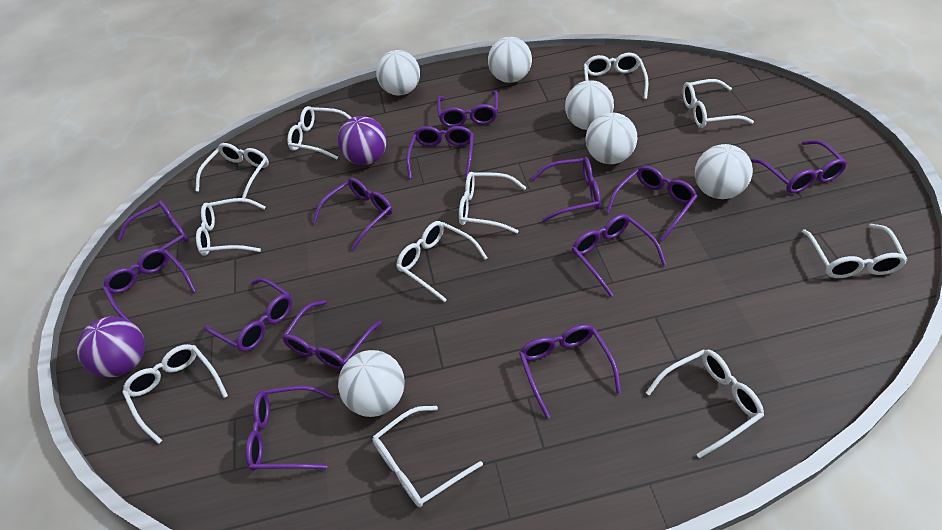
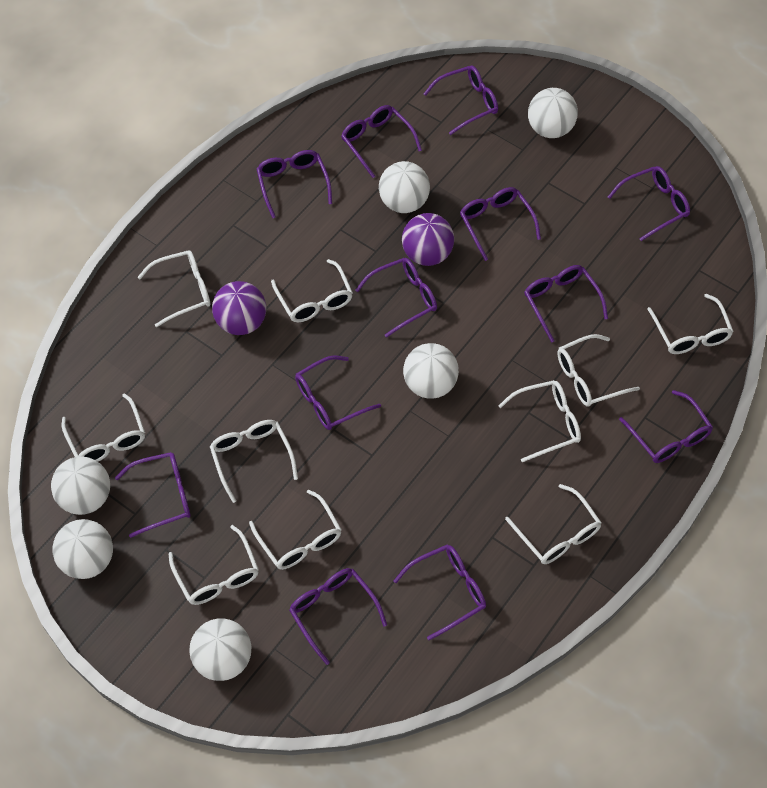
purple glasses: [103,248,196,323] [117,200,189,274] [204,278,293,352] [246,386,334,471] [282,300,382,370] [313,178,393,250] [406,126,474,179] [437,90,498,127] [519,324,621,419] [531,157,601,222] [572,214,666,297] [606,165,698,241] [751,140,847,193] = 13 -> [115,452,191,538] [257,150,332,218] [289,568,387,665] [295,356,381,430] [341,105,422,178] [356,258,437,338] [394,545,486,640] [424,65,498,135] [460,187,541,261] [525,265,608,343] [608,166,690,241] [619,390,713,463] = 12
white glasses: [122,344,228,444] [195,143,269,198] [196,198,266,256] [287,106,352,159] [372,406,483,507] [396,221,487,302] [459,172,527,234] [584,53,648,99] [646,349,764,458] [682,79,754,128] [802,224,908,278] = 11 -> [61,393,145,462] [138,250,211,327] [169,525,259,605] [210,420,298,503] [249,489,342,570] [271,259,353,322] [498,380,581,462] [505,484,602,564] [557,334,640,407] [647,294,734,354] = 10

